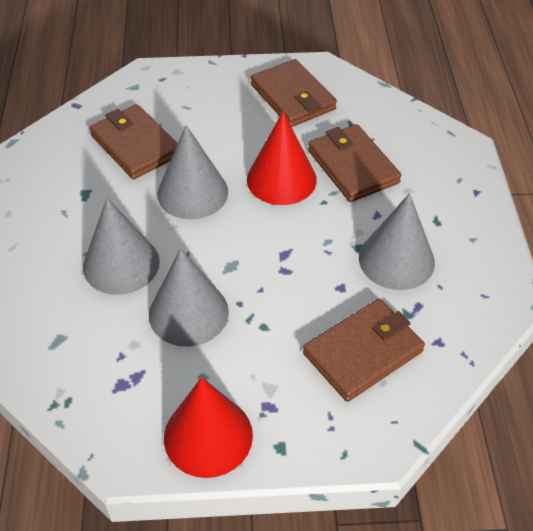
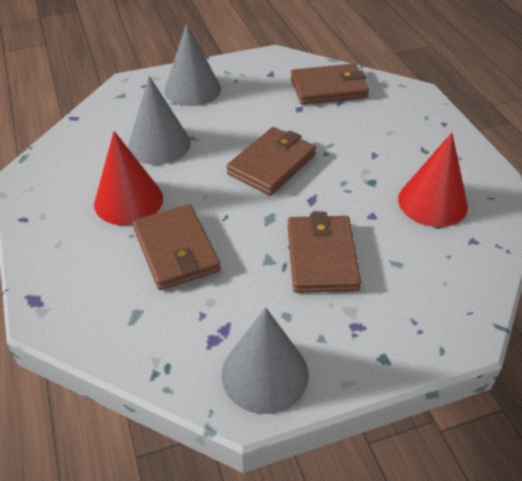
grey cone: [83,198,160,295] [149,248,229,347] [157,125,228,219] [359,193,435,290] = 4 -> [128,76,191,165] [165,23,221,106] [222,307,309,414] = 3

